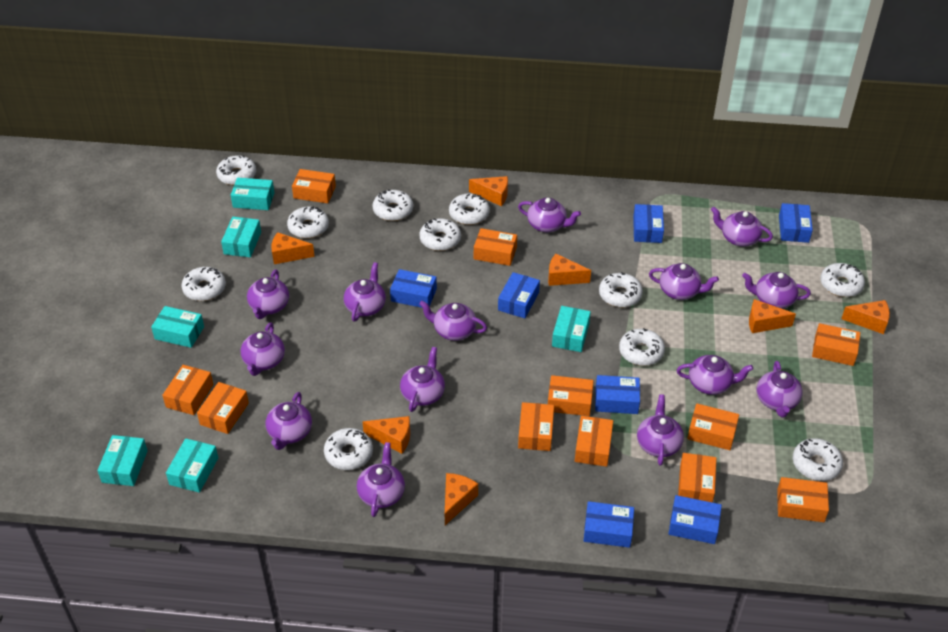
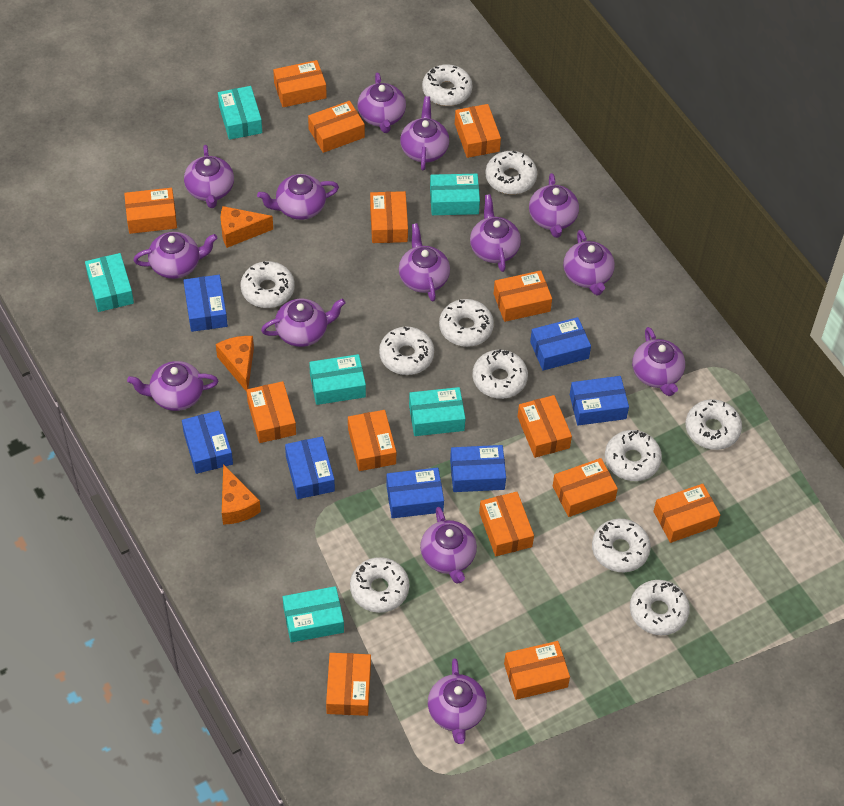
orange box: [162,365,213,415] [197,382,249,434] [292,169,336,203] [474,228,517,266] [518,402,554,451] [548,375,593,416] [575,416,613,467] [678,453,717,503] [687,403,739,450] [777,477,829,522] [812,323,860,366] = 11 -> [124,188,177,234] [247,381,296,443] [273,60,327,107] [308,101,365,153] [326,653,371,716] [348,410,396,471] [370,191,408,243] [455,104,501,158] [479,492,534,556] [494,270,552,322] [504,641,570,700] [517,395,572,458] [553,458,618,517] [654,484,720,543] = 14
orange cheese: [271,232,315,264] [363,416,410,454] [445,473,478,525] [469,176,508,206] [548,254,591,286] [749,299,796,333] [841,300,890,334] = 7 -> [216,336,254,392] [221,206,273,248] [222,464,261,525] = 3

